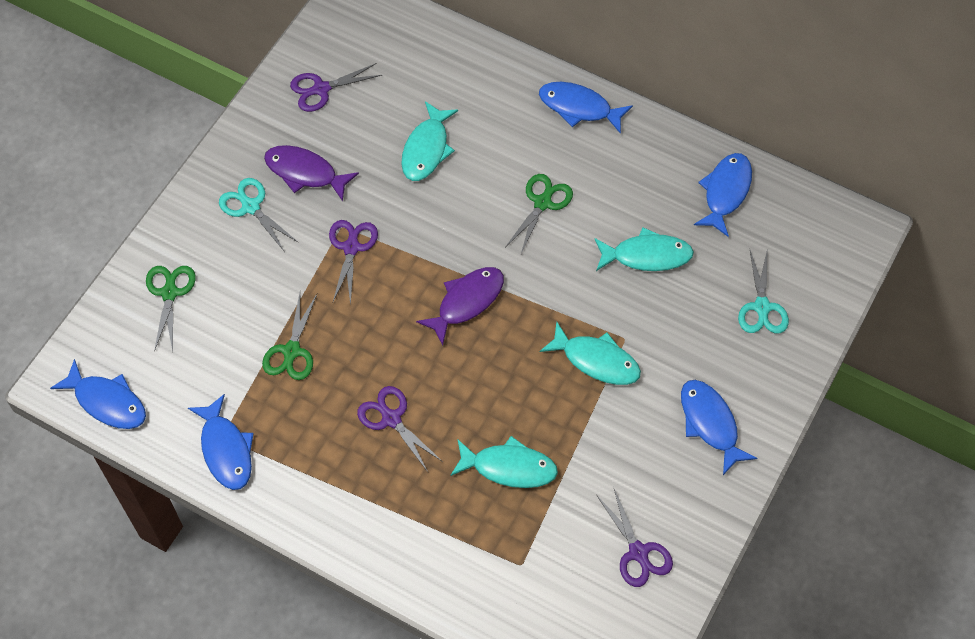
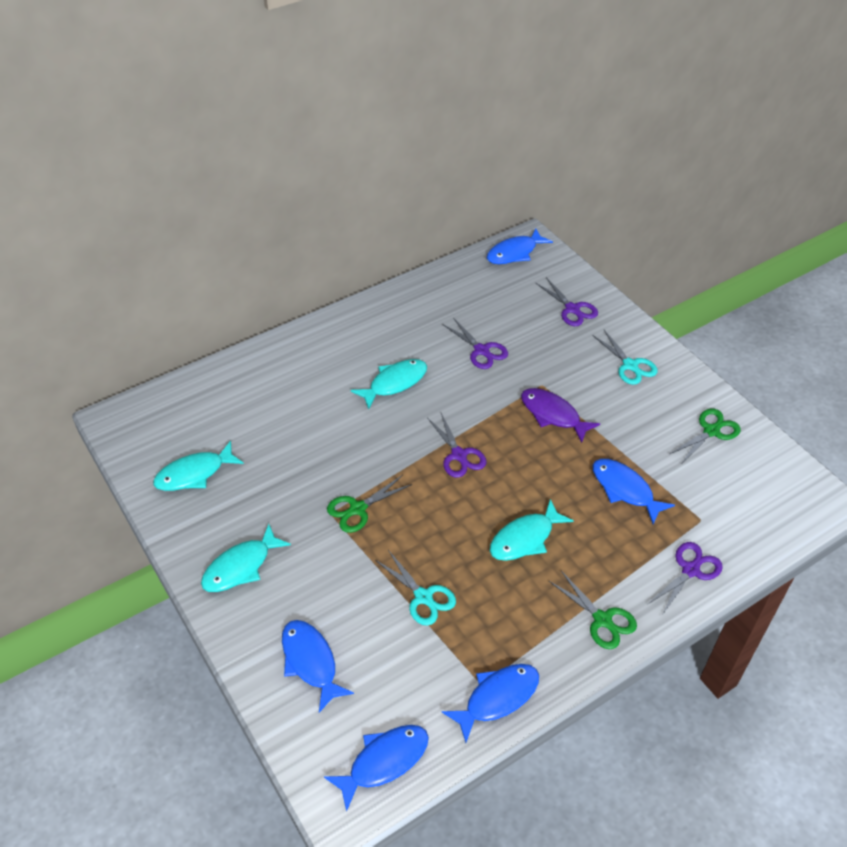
purple fish: [264,145,359,202] [416,267,504,346] = 2 -> [521,388,600,443] = 1

